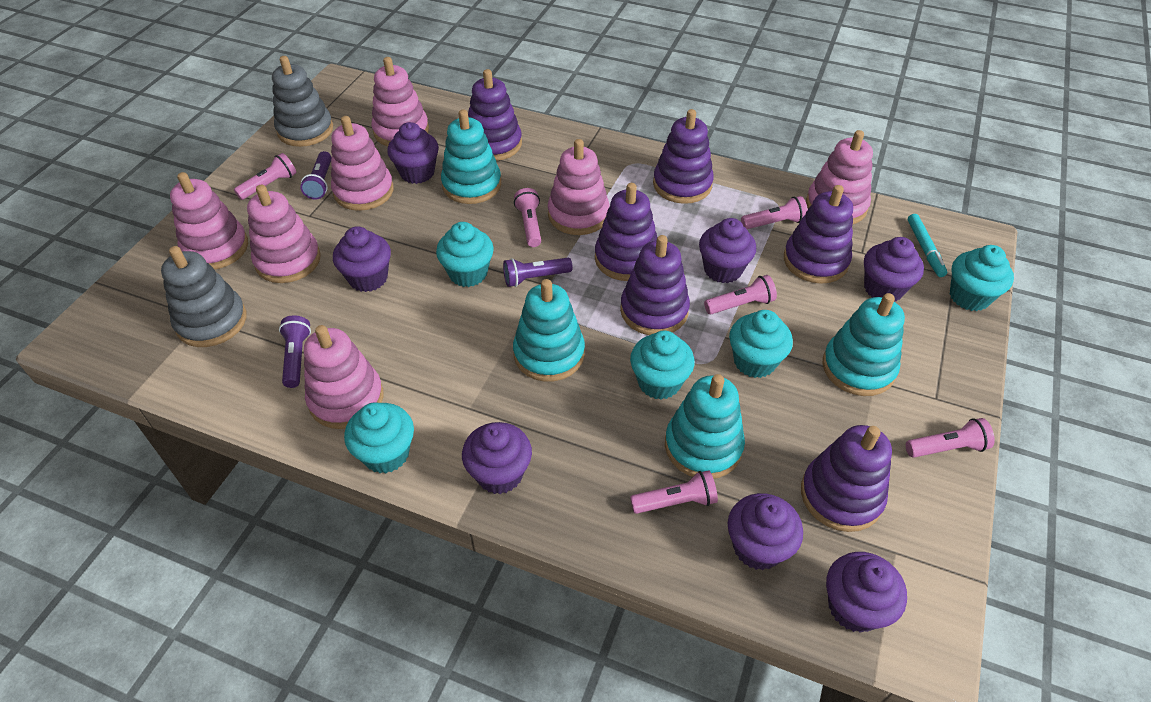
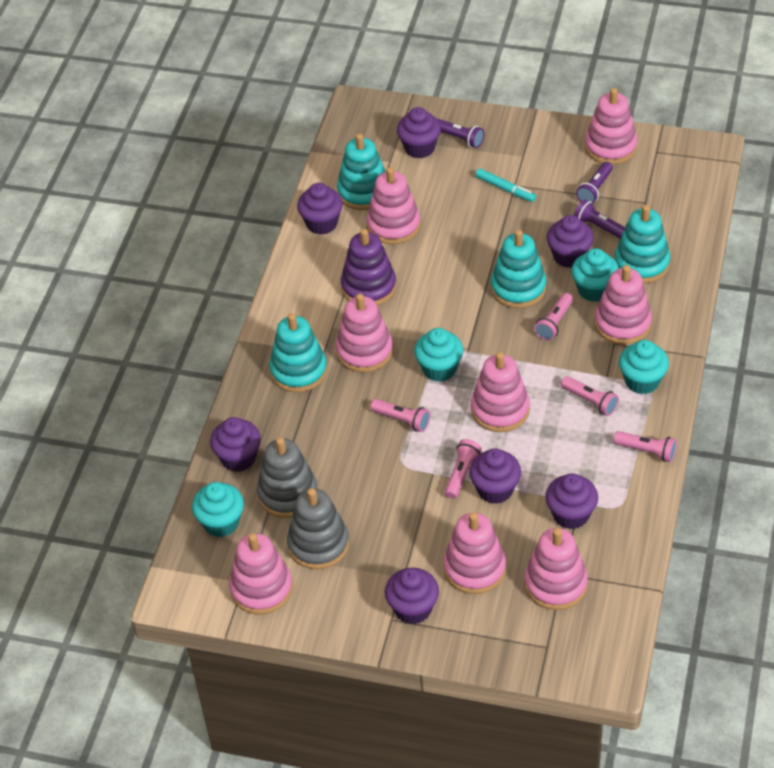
pink flashlight: [234,153,296,200] [514,188,541,247] [630,470,718,514] [704,275,777,314] [741,196,808,229] [906,418,995,458] = 6 -> [370,399,430,432] [445,439,482,499] [534,293,573,341] [561,376,619,416] [614,431,677,462] = 5
pink stacking toy: [170,172,248,270] [247,185,321,283] [304,325,383,429] [331,116,393,211] [371,57,429,147] [548,139,609,235] [806,130,873,224] = 7 -> [229,533,293,615] [336,293,393,373] [366,167,421,244] [443,512,506,594] [471,352,530,432] [524,528,588,610] [585,88,638,165] [595,265,652,344] = 8
purple stacking toy: [468,69,522,161] [595,183,657,281] [620,235,690,335] [653,109,714,204] [784,185,853,284] [801,425,892,532] = 6 -> [341,229,396,306] = 1
turquoise cupcake: [344,402,414,473] [436,222,494,287] [630,330,695,400] [729,310,793,378] [950,245,1014,311] = 5 -> [192,482,244,537] [414,328,463,382] [571,248,619,302] [619,340,669,394] = 4

